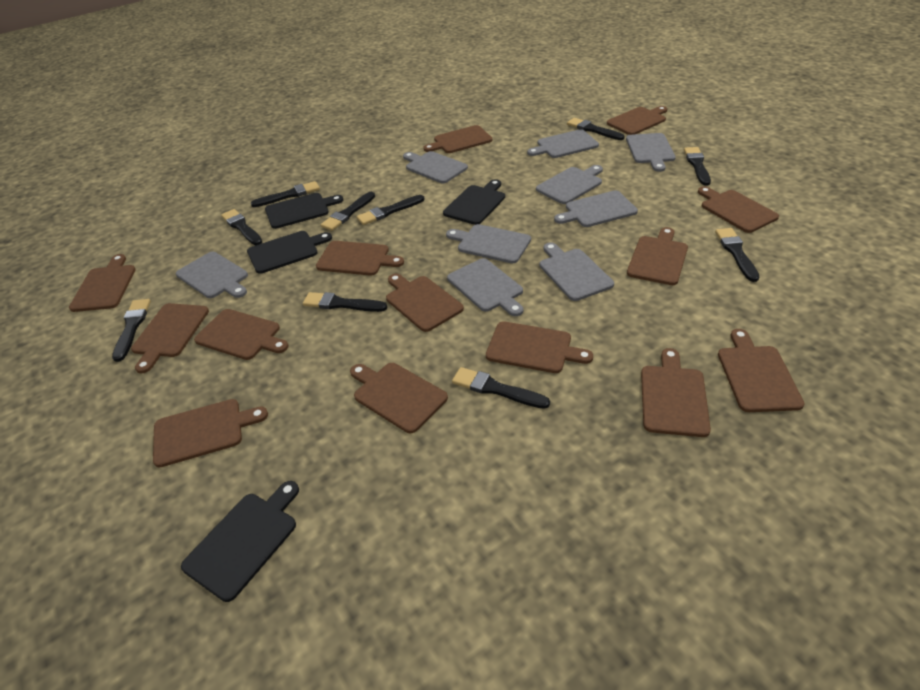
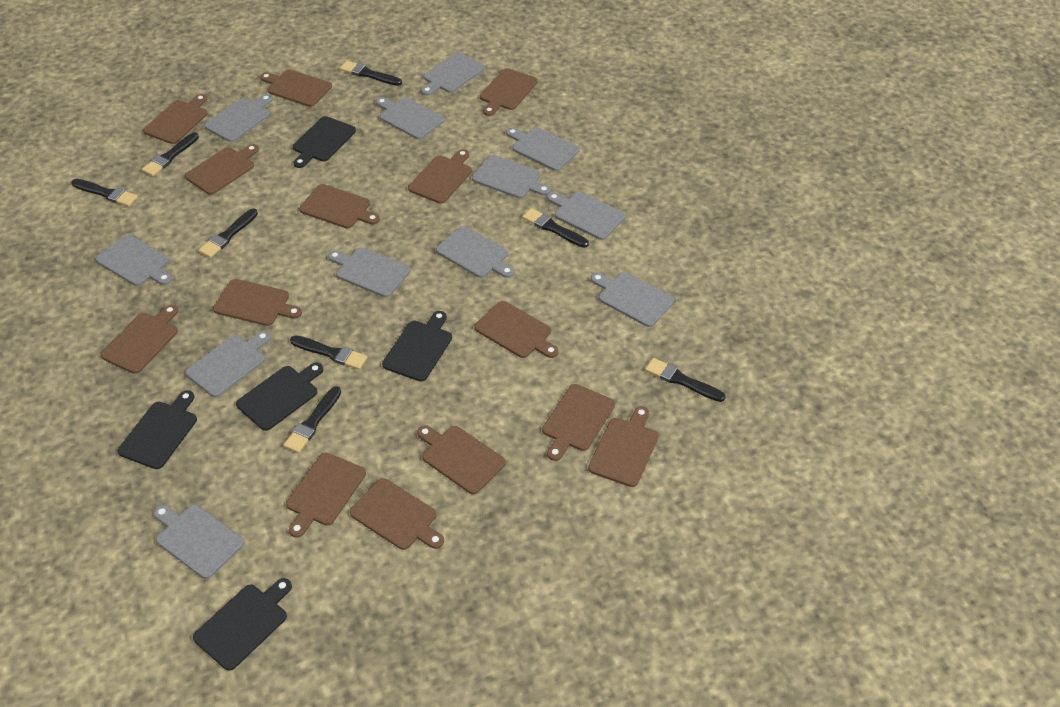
black brush: [112,299,151,362] [221,209,262,245] [251,181,320,207] [303,292,387,312] [321,192,375,231] [357,195,424,225] [452,367,550,409] [567,118,625,140] [684,147,711,186] [715,228,759,282] = 10 -> [72,179,138,207] [142,132,199,176] [198,209,258,258] [283,386,341,453] [290,335,368,370] [340,61,402,86] [522,208,589,248] [645,358,726,402] = 8
black cutting board: [181,481,299,602] [247,231,332,274] [265,193,343,229] [443,179,505,225] = 4 -> [118,390,197,469] [193,578,292,671] [236,363,323,431] [293,116,356,168] [382,311,452,381] = 5
grey cutting board: [176,252,248,298] [403,151,468,183] [446,224,531,263] [447,258,524,316] [527,129,599,158] [536,165,603,204] [540,242,614,301] [554,190,638,227] [626,133,676,172] = 9 -> [96,235,172,286] [154,504,244,579] [185,331,271,397] [204,94,273,142] [328,247,410,297] [376,97,445,140] [421,52,485,96] [436,226,514,278] [472,155,551,198] [506,127,580,171] [547,192,625,240] [591,272,674,327] = 12

